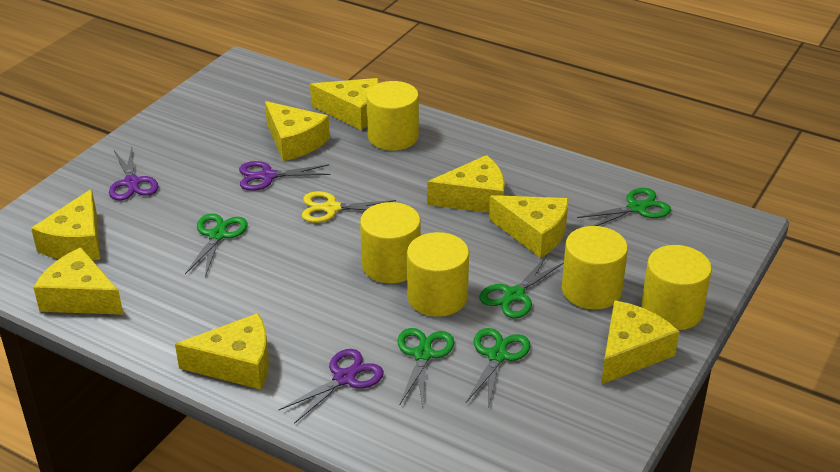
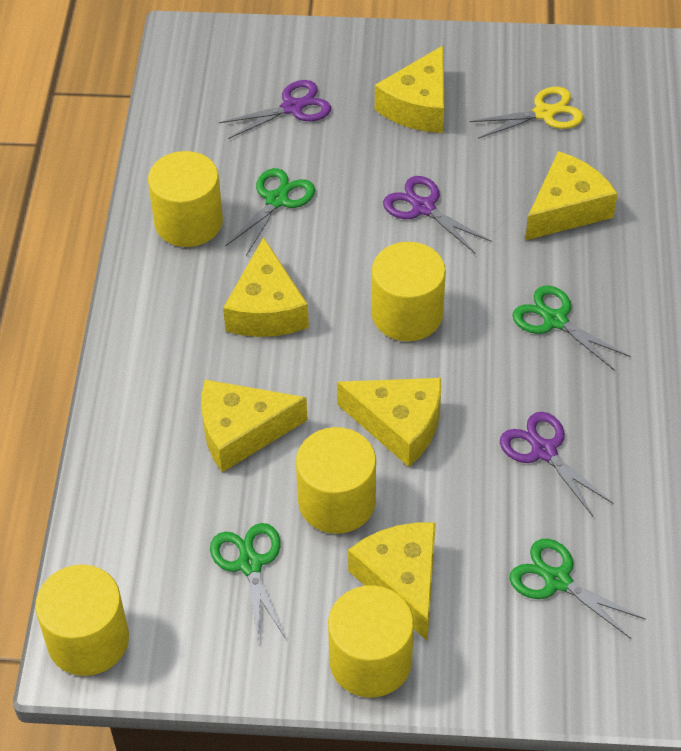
green scissors: [185,213,248,277] [397,328,454,408] [466,328,531,409] [479,256,564,319] [577,188,671,226] = 5 -> [210,523,286,644] [225,168,315,256] [509,539,646,639] [512,286,631,371] = 4
yellow cheese: [31,189,100,260] [33,247,124,315] [175,313,269,389] [265,101,330,161] [310,78,379,130] [427,155,505,213] [489,195,569,258] [601,300,679,384] = 8 -> [201,380,308,472] [223,237,309,337] [337,378,441,467] [348,523,436,641] [375,45,444,133] [525,151,618,240] = 6

